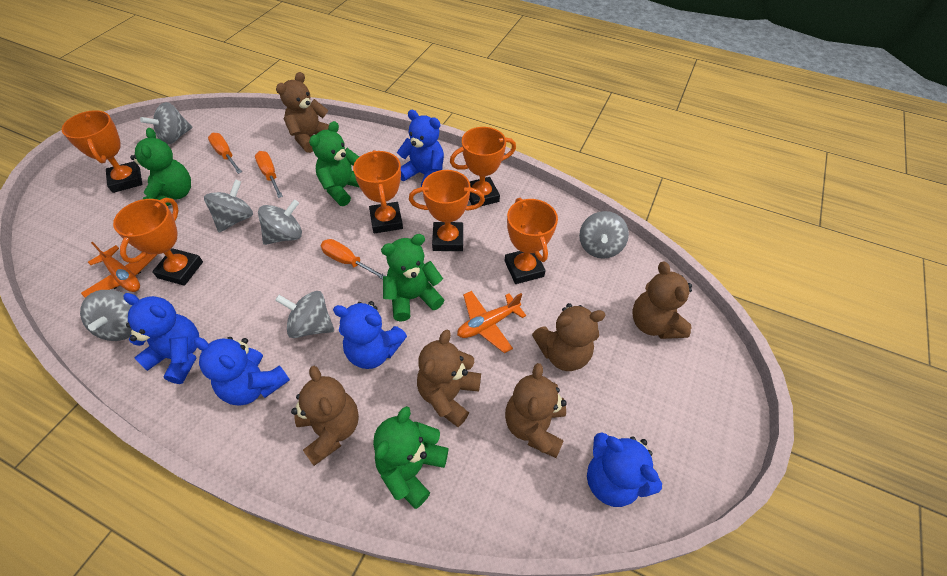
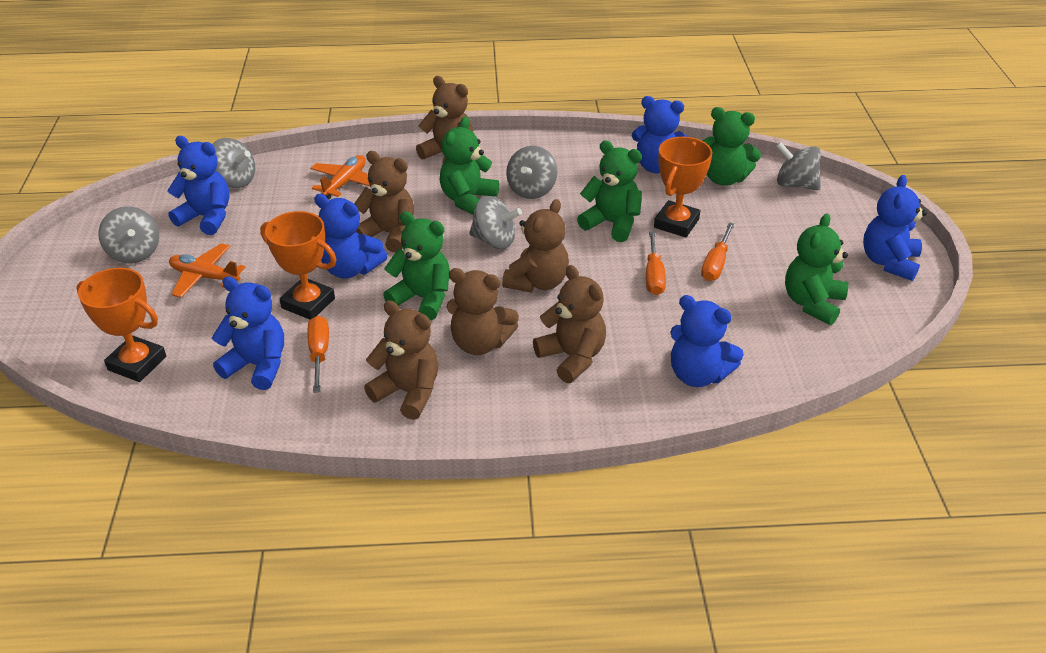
blue teddy bear: [123,293,199,384] [194,337,290,405] [333,301,407,369] [397,110,444,187] [587,432,662,507] = 5 -> [167,136,230,235] [212,276,284,390] [314,194,387,279] [632,96,688,173] [670,295,744,387] [863,175,927,281] = 6
green teddy bear: [130,128,191,206] [309,121,360,206] [373,406,449,509] [381,234,444,322] = 4 -> [383,211,450,320] [440,117,499,215] [577,140,642,242] [703,107,761,186] [785,213,848,325] = 5
grey spinning top: [80,290,132,341] [140,102,193,145] [204,179,253,232] [258,200,302,245] [275,291,334,338] [579,211,629,259] = 6 -> [98,206,159,263] [212,138,255,188] [469,196,522,249] [506,146,558,199] [776,142,821,190] = 5
orange trophy: [62,110,142,193] [113,198,203,286] [353,150,403,233] [409,170,485,251] [450,127,516,206] [505,198,558,284] = 6 -> [76,268,166,382] [260,211,336,320] [654,137,712,237] = 3

